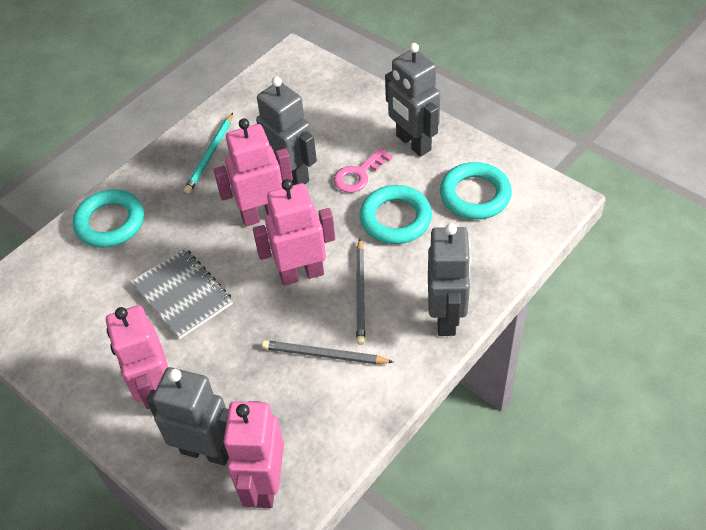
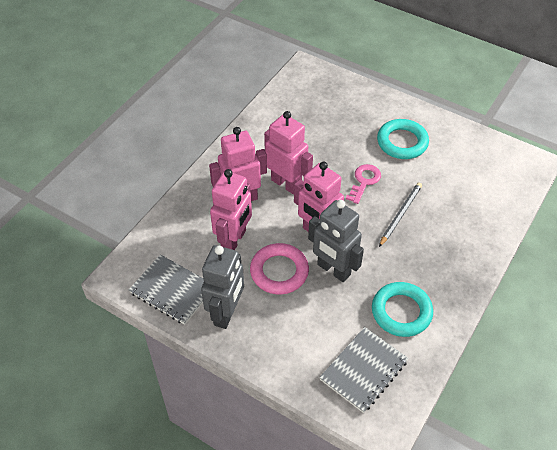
grey notebook: [131,248,233,340] = 1 -> [129,254,204,325] [319,327,409,413] = 2
grey pencil: [262,340,393,364] [356,239,365,345] = 2 -> [379,183,422,247] = 1
grey robot: [146,367,229,466] [256,76,317,185] [385,43,440,157] [428,223,472,336] = 4 -> [201,245,244,329] [308,200,364,282] = 2
pink ring: none = 0 -> [250,243,309,294] = 1
turquoise pencil: [184,113,233,193] = 1 -> none = 0
turquoise ring: [73,189,144,248] [360,185,432,244] [440,162,512,220] = 3 -> [372,282,433,337] [377,119,429,159] = 2

